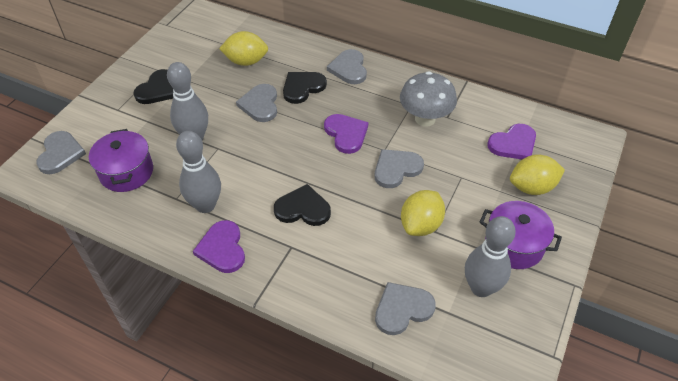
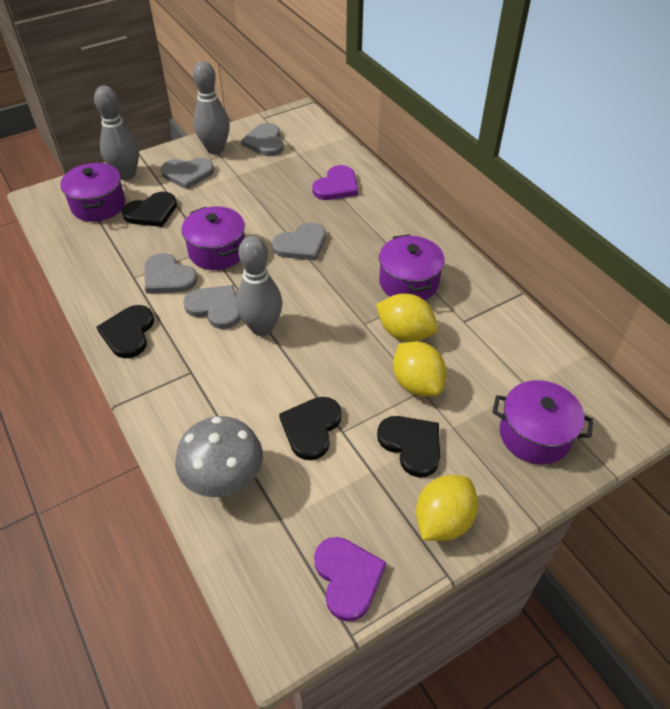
black heart: [133,69,173,104] [274,184,331,226] [283,72,327,104] = 3 -> [96,305,154,358] [122,192,177,227] [279,397,342,460] [377,416,440,477] = 4
purple heart: [193,220,245,273] [324,114,369,154] [487,124,536,159] = 3 -> [312,165,358,200] [314,537,386,621] = 2
purple pot: [89,129,153,192] [479,201,562,269] = 2 -> [60,162,125,222] [181,206,245,270] [379,234,445,300] [492,380,593,464] = 4

